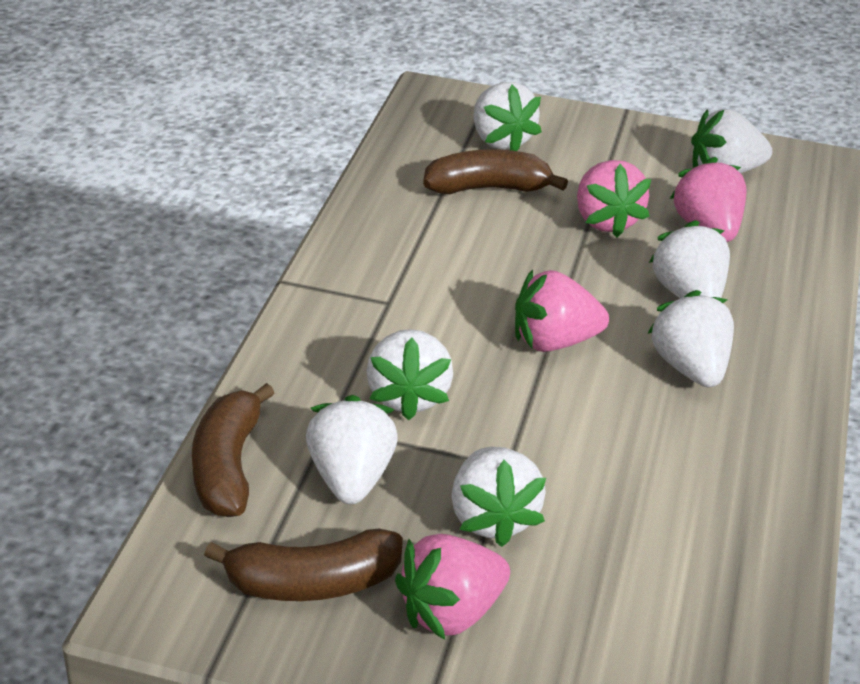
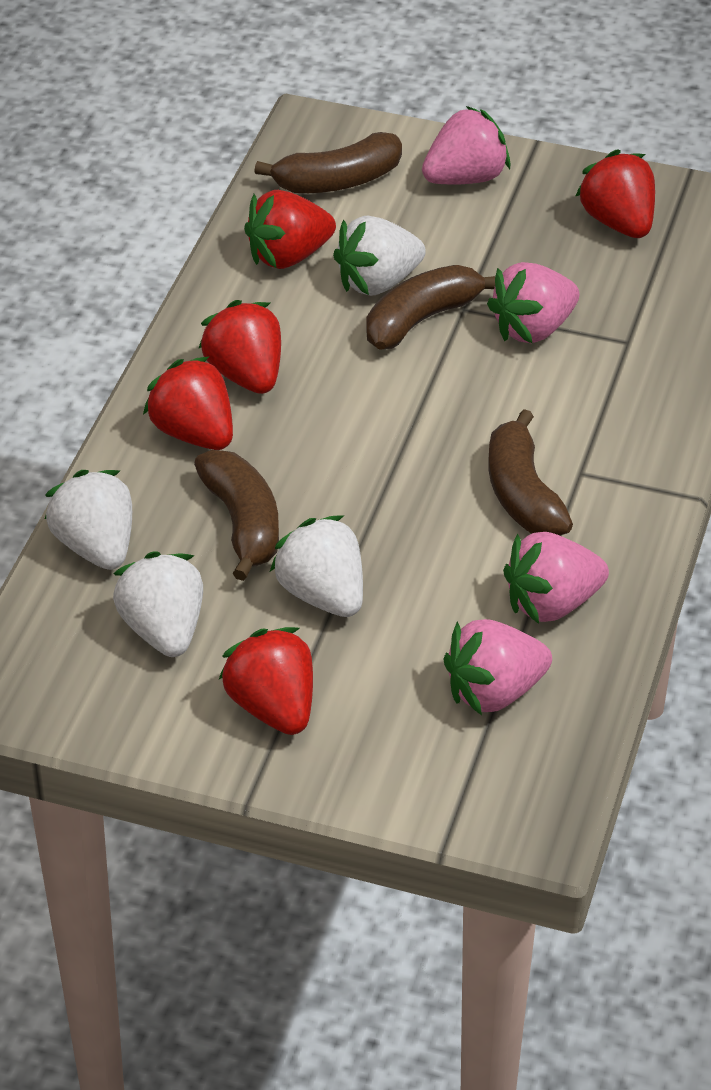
brown banana: [192,383,274,517] [204,529,403,601] [423,149,568,194] = 3 -> [194,450,279,581] [254,132,402,193] [367,265,495,350] [489,409,573,535] = 4
red strawberry: none = 0 -> [143,356,233,450] [198,300,281,394] [219,627,313,735] [244,190,336,269] [575,150,655,238] = 5
white strawberry: [306,395,398,504] [367,329,453,420] [451,447,546,547] [474,82,542,151] [647,290,734,388] [649,220,730,299] [691,109,772,173] = 7 -> [45,470,132,570] [113,551,203,657] [270,515,363,617] [333,216,426,296] = 4

